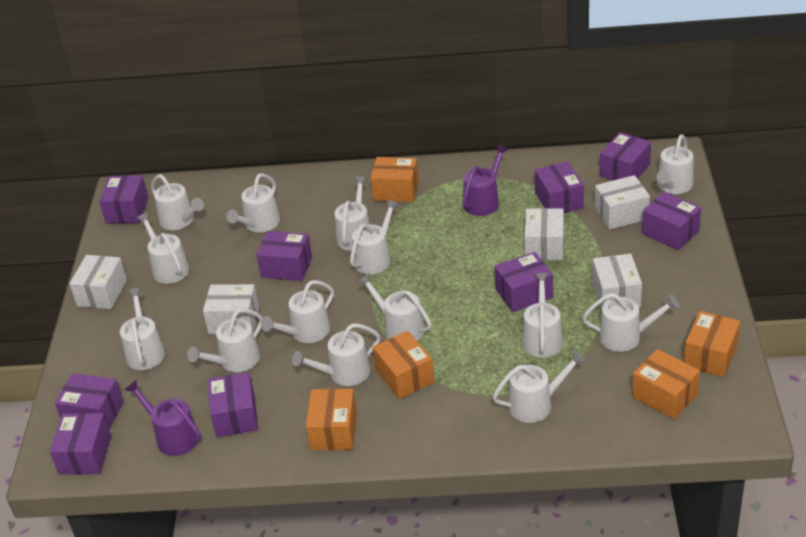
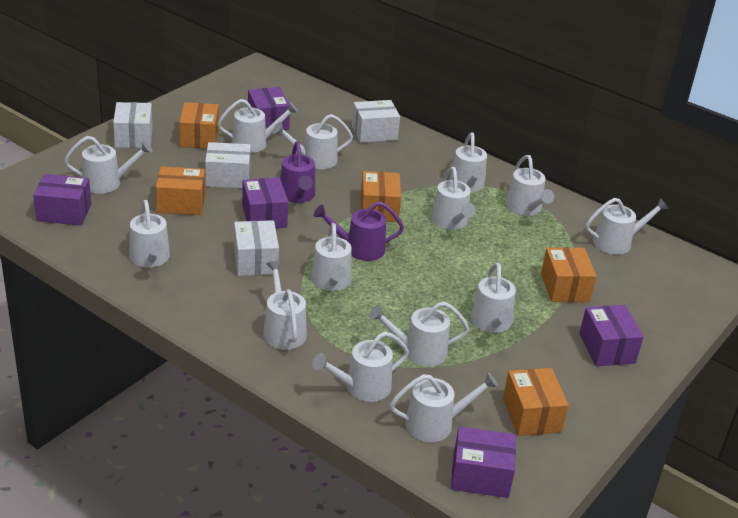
purple box: [50,413,111,475] [55,373,123,428] [99,175,148,223] [208,372,258,438] [256,231,312,281] [494,252,553,312] [535,161,584,213] [600,132,651,181] [642,192,701,250] = 9 -> [33,174,91,225] [242,177,288,228] [248,87,290,130] [451,426,516,498] [579,305,644,366] = 5
white box: [69,255,127,309] [203,284,259,334] [524,208,564,260] [592,253,642,311] [595,175,650,230] = 5 -> [113,102,153,148] [205,142,251,188] [234,220,279,276] [352,100,400,143] = 4

